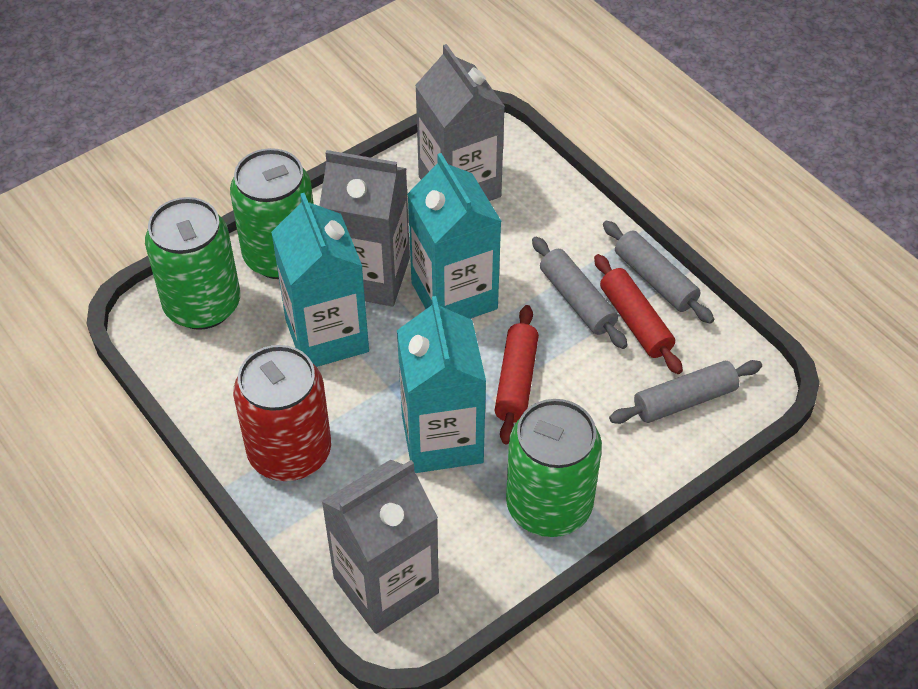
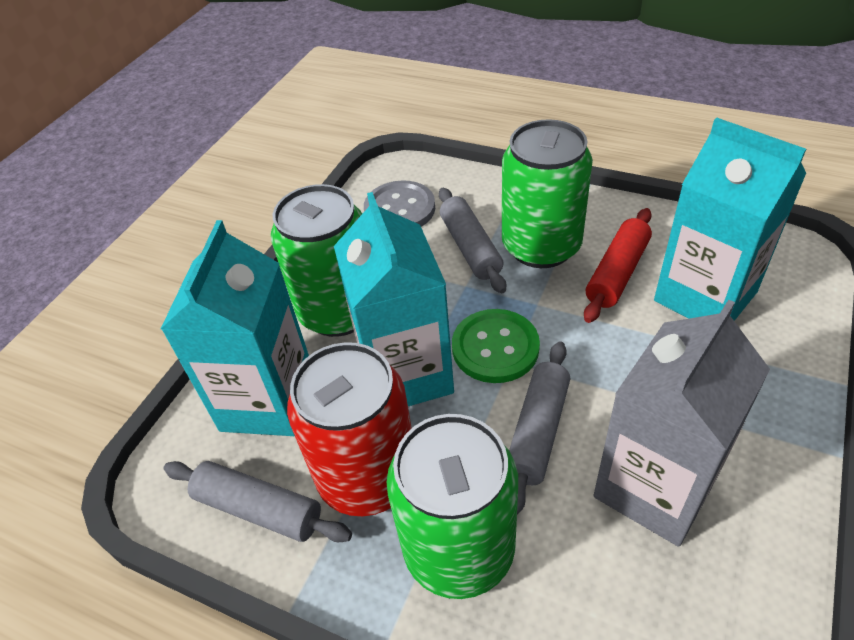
green button: none = 0 -> [452,309,540,383] = 1
grey button: none = 0 -> [364,180,435,227] = 1
grey carton: [319,150,410,306] [321,459,439,634] [415,44,505,201] = 3 -> [593,300,770,547] = 1
red rolling pin: [495,305,539,444] [594,254,683,374] = 2 -> [584,208,652,323] = 1

